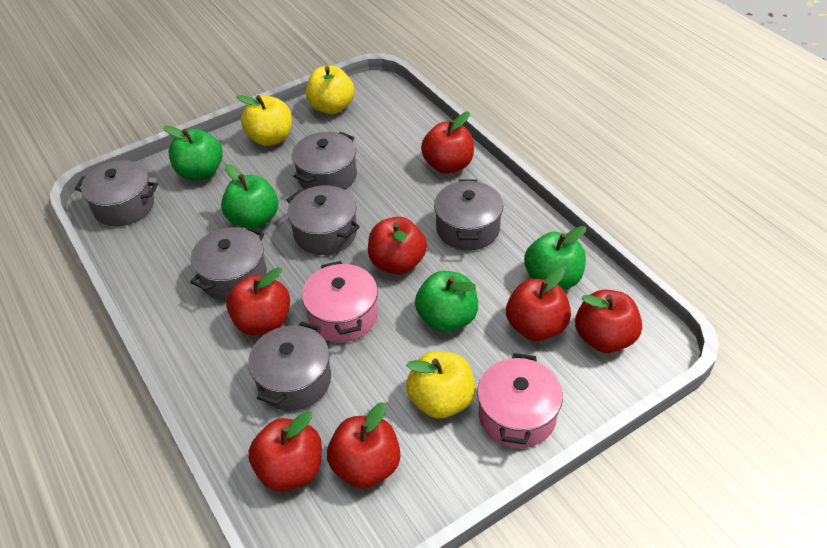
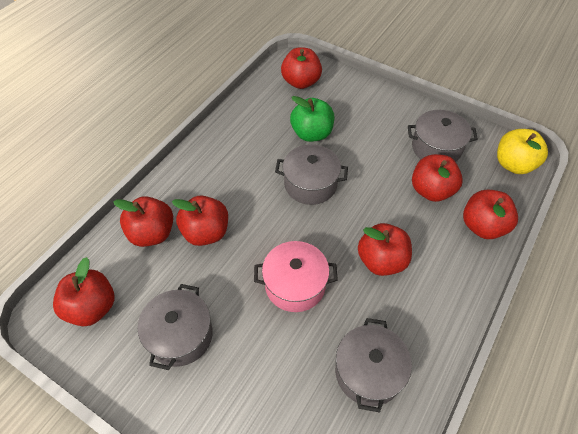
green apple: [164,126,223,180] [221,164,278,229] [415,271,478,332] [524,226,586,290] = 4 -> [290,96,334,142] = 1
grey pot: [75,160,158,226] [190,226,267,301] [248,321,331,411] [287,185,360,255] [292,132,357,190] [434,179,503,251] = 6 -> [138,284,213,370] [275,144,348,205] [335,318,412,412] [408,110,478,162] = 4
pink pot: [302,261,378,342] [477,353,563,448] = 2 -> [254,241,338,312] = 1
yellow apple: [237,95,292,146] [306,66,354,114] [406,351,475,418] = 3 -> [497,129,548,174] = 1

